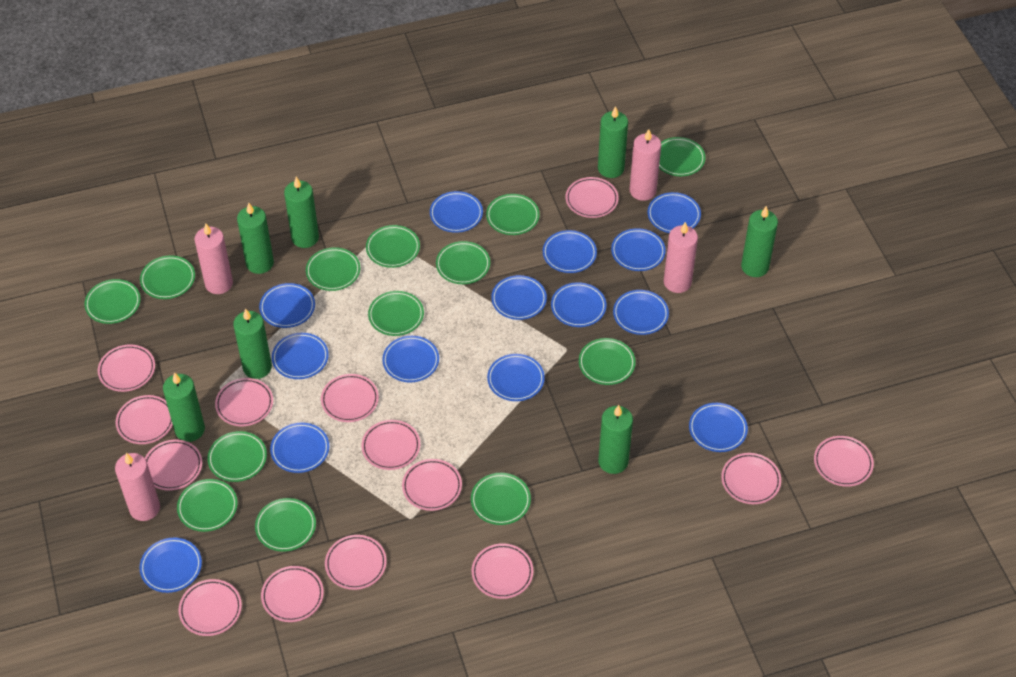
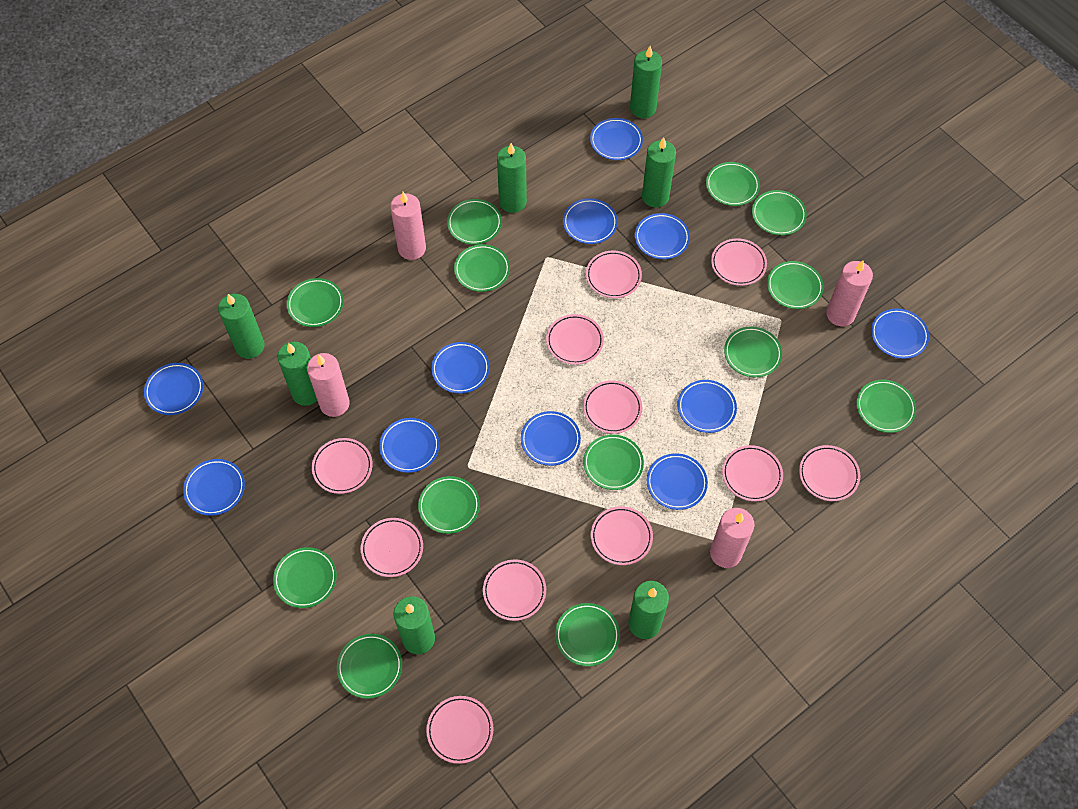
blue plate: [139,538,202,593] [259,283,315,328] [270,423,329,473] [272,333,329,379] [382,336,439,383] [430,191,483,233] [487,354,545,401] [491,275,547,320] [543,230,597,273] [551,282,606,327] [611,228,666,271] [613,290,669,335] [648,192,701,233] [689,403,748,452] = 14 -> [144,363,203,415] [183,459,245,516] [379,418,440,473] [431,342,490,394] [521,411,581,466] [563,198,618,244] [590,118,643,160] [635,213,690,259] [647,453,708,510] [678,380,737,433] [871,309,929,359] = 11
pink plate: [98,344,155,392] [115,395,173,444] [145,440,202,491] [178,579,242,636] [215,378,273,426] [261,566,324,622] [321,374,379,422] [325,535,387,590] [361,420,420,470] [402,459,462,511] [472,543,533,599] [566,177,619,218] [721,453,781,504] [814,436,874,487] = 14 -> [312,438,373,494] [361,518,423,577] [426,696,493,764] [483,559,546,621] [546,314,604,365] [583,380,642,434] [586,251,642,298] [591,506,653,565] [711,238,767,286] [722,445,783,501] [799,445,860,501] = 11

